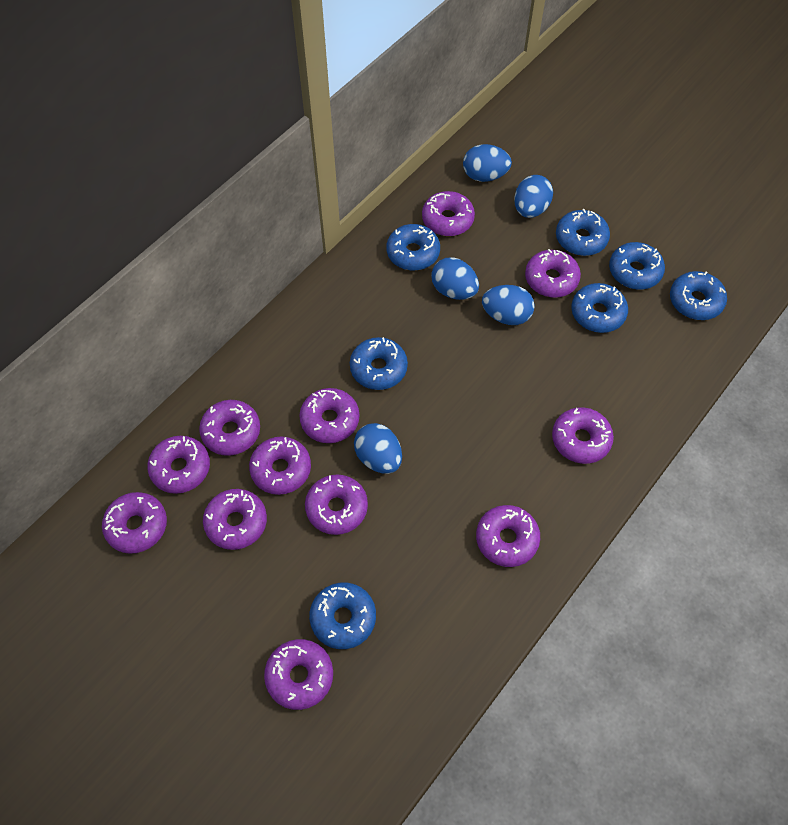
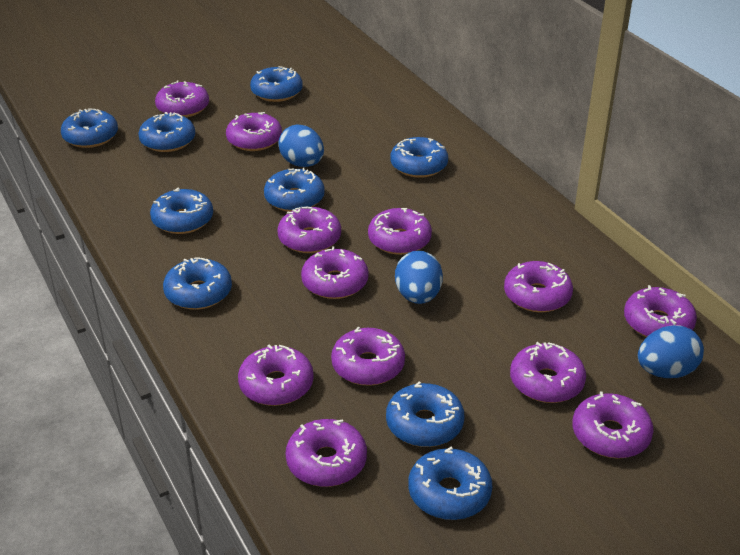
blue donut: [309,583,376,649] [350,337,408,390] [387,224,440,270] [556,209,610,256] [571,283,628,333] [609,242,665,290] [670,271,727,320] = 7 -> [61,109,118,148] [138,112,195,152] [150,188,213,234] [163,257,232,310] [250,66,303,102] [264,168,325,212] [386,381,464,447] [390,137,448,178] [408,447,492,520] = 9
blue egg: [354,423,402,474] [431,257,479,300] [463,144,512,182] [482,285,535,325] [514,175,553,218] = 5 -> [278,124,324,167] [395,251,443,304] [638,325,704,378] = 3

